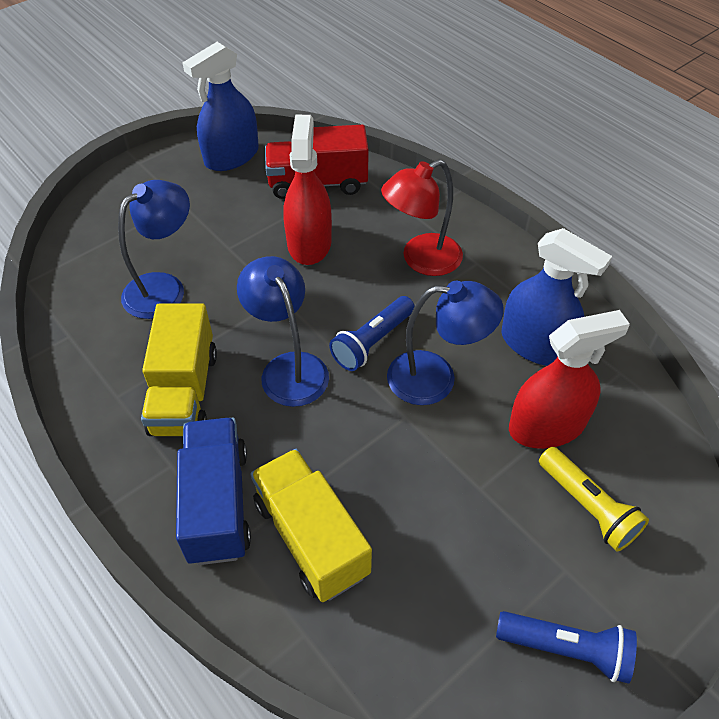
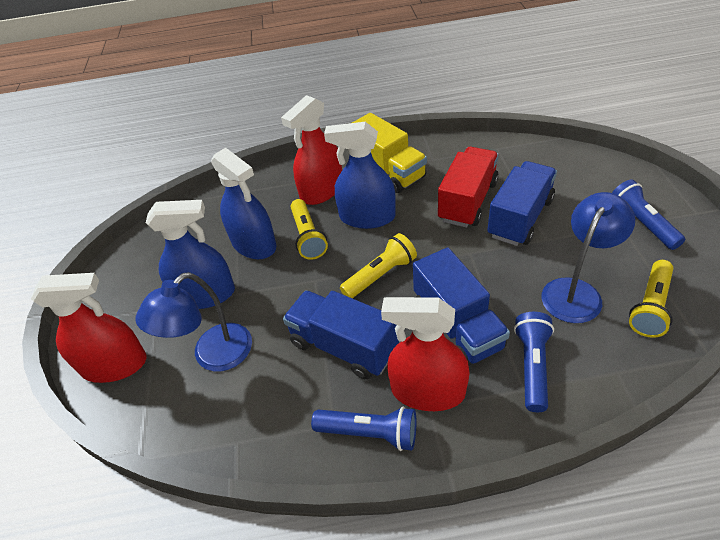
blue flashlight: [329,296,415,371] [496,611,637,684] = 2 -> [311,407,416,451] [514,312,554,412] [612,179,685,250] = 3
blue lamp: [118,180,190,319] [237,256,329,407] [387,281,504,405] = 3 -> [136,272,252,371] [541,192,635,323] = 2
blue spray bottle: [182,42,259,171] [502,228,612,366] = 2 -> [146,200,235,309] [211,148,276,259] [324,122,396,229] = 3
blue truck: [176,418,251,565] = 1 -> [283,290,399,380] [413,247,510,366] [487,161,557,246] = 3
red lamp: [381,160,463,276] = 1 -> none = 0
red spray bottle: [284,115,332,265] [509,310,630,449] = 2 -> [31,273,147,383] [281,95,342,205] [381,297,470,411] = 3
yellow flashlight: [539,447,649,551] = 1 -> [290,199,328,260] [340,233,417,298] [629,260,673,338] = 3
yellow truck: [141,303,217,436] [250,449,372,602] = 2 -> [352,113,427,193] = 1

